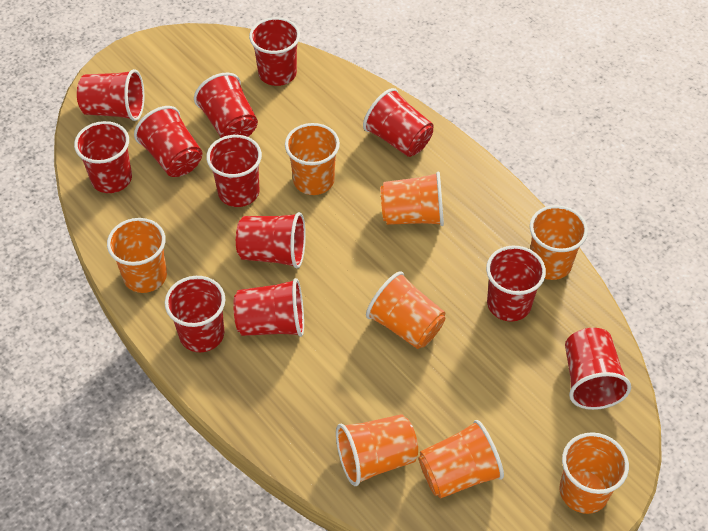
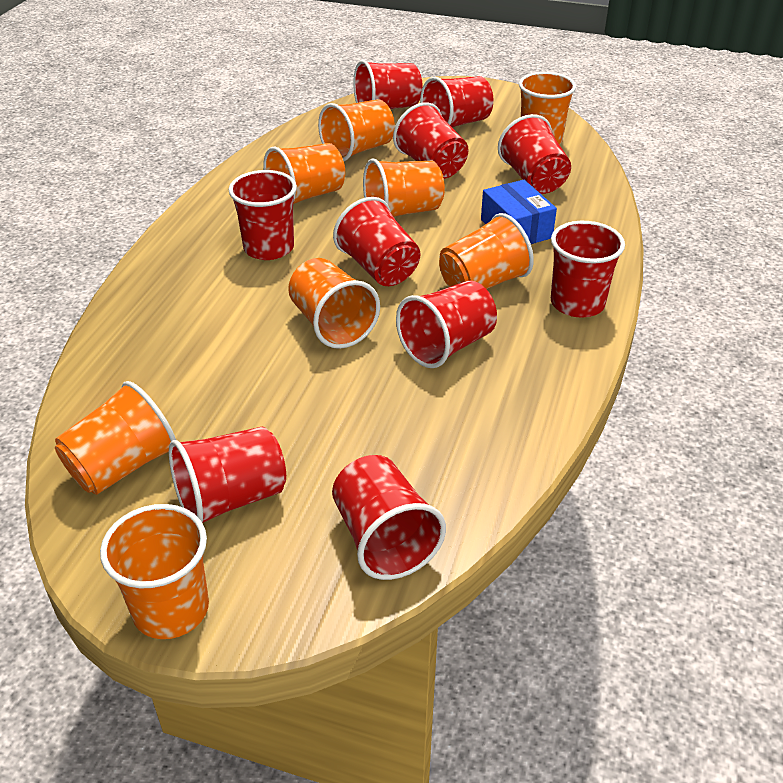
blue box: none = 0 -> [481,180,557,244] = 1
red cup: [74,121,132,193] [77,69,144,121] [134,106,202,177] [165,276,225,352] [194,73,258,138] [206,135,262,207] [233,278,304,337] [236,212,306,269] [249,17,300,86] [363,88,434,157] [486,246,546,322] [565,328,631,410] = 12 -> [169,427,286,523] [229,170,297,260] [332,455,446,580] [333,197,421,286] [353,60,423,109] [393,102,469,179] [396,281,497,368] [420,76,493,128] [498,114,571,194] [551,221,625,317] = 10

